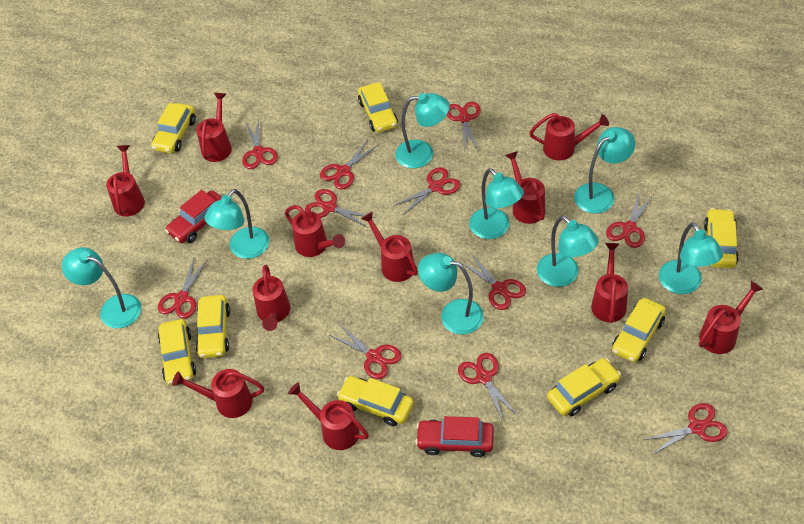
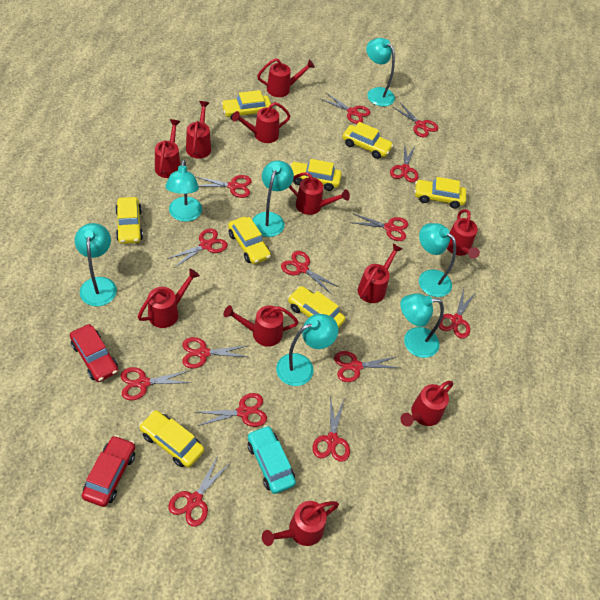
red scissors: [158,258,208,319] [242,119,278,169] [305,189,375,228] [320,140,378,190] [329,325,402,379] [394,167,461,215] [447,101,481,150] [458,353,518,421] [460,253,526,310] [606,190,653,248] [644,403,728,455] = 11 -> [121,367,191,401] [167,228,228,268] [168,456,230,527] [182,337,249,368] [195,393,267,427] [196,175,252,198] [281,251,339,294] [312,396,350,462] [321,93,371,124] [334,351,399,382] [350,213,408,241] [390,144,419,182] [393,104,438,137] [439,288,476,339] = 14
turquoise car: none = 0 -> [248,425,296,494] = 1
turquoise lamp: [62,247,141,328] [204,189,269,259] [395,93,450,168] [418,253,484,335] [469,168,524,239] [537,216,599,287] [574,127,635,214] [659,222,723,294] = 8 -> [74,223,117,306] [165,160,202,222] [252,161,294,237] [276,314,338,386] [366,38,395,106] [400,294,444,358] [419,223,456,297] = 7

